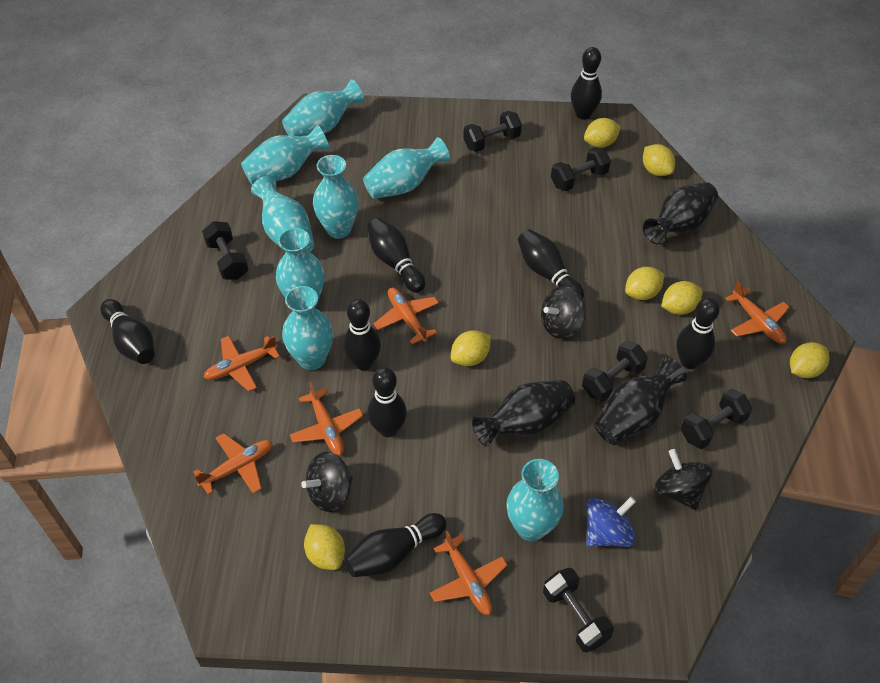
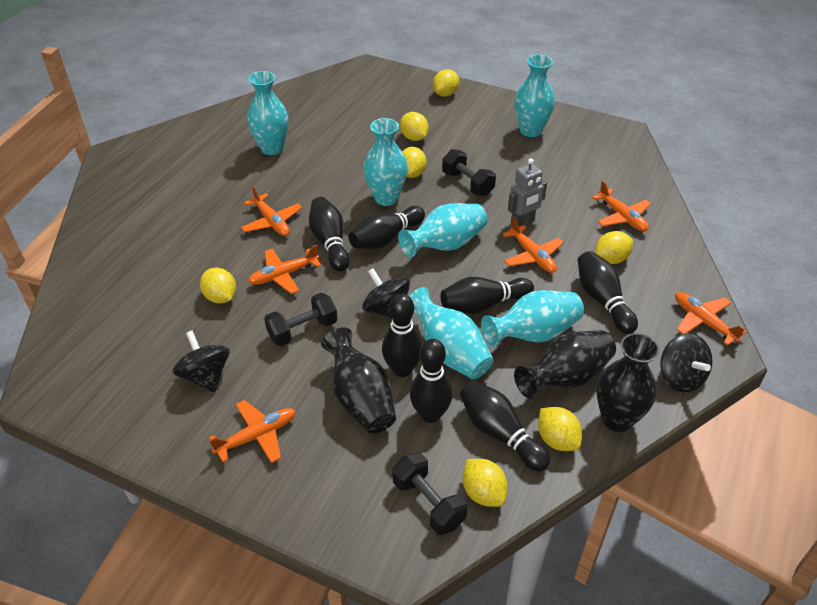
black bowling pin: [100,299,155,364] [343,299,381,370] [344,513,447,577] [367,218,425,293] [367,367,407,437] [518,229,584,298] [571,47,602,120] [676,298,720,369] = 8 -> [309,197,350,272] [348,206,425,249] [382,294,422,377] [410,339,453,423] [441,277,534,314] [460,380,550,471] [578,251,638,334] = 7
black dumbbell: [202,221,249,280] [463,111,522,152] [543,568,614,653] [551,147,611,191] [582,341,648,402] [681,389,752,449] = 6 -> [264,293,337,346] [392,452,467,535] [442,149,496,196] = 3
blue spinning top: [586,497,636,547] = 1 -> none = 0
grey robot: none = 0 -> [508,158,547,226] = 1
turquoise vase: [241,125,329,185] [251,175,314,252] [276,228,324,308] [282,79,364,136] [282,286,333,370] [313,155,359,239] [363,137,450,199] [507,459,564,541] = 8 -> [247,71,288,155] [363,118,408,206] [398,203,487,258] [409,287,494,379] [481,290,584,347] [515,55,555,137] = 6

